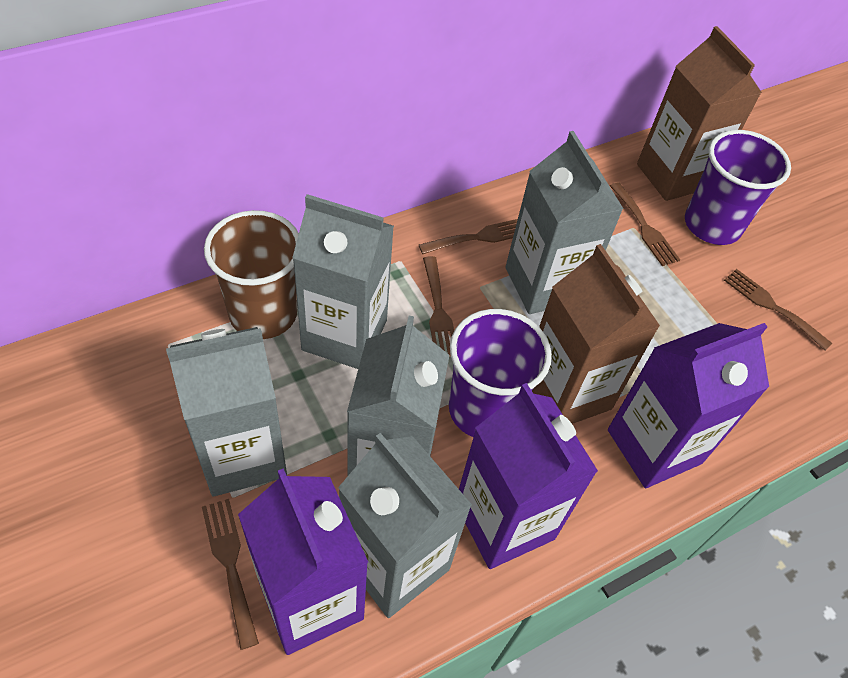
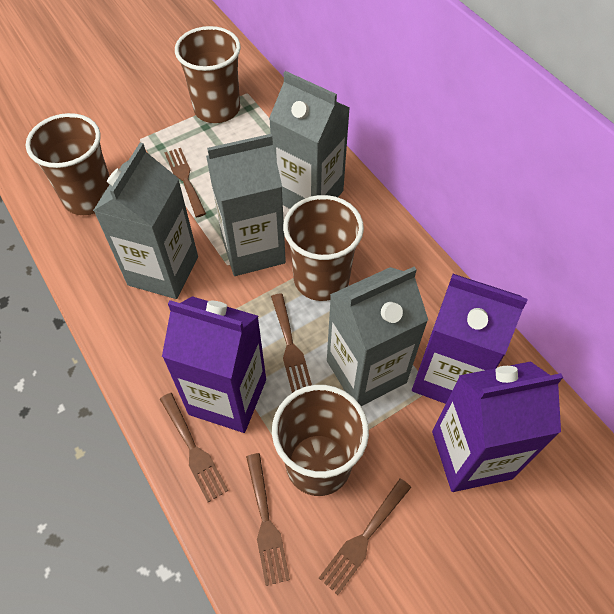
brown carton: [532,244,660,424] [637,26,762,201] = 2 -> none = 0
brown cup: [204,210,299,339] = 1 -> [26,113,109,215] [175,26,241,123] [272,385,369,496] [283,195,364,301] = 4
grey carton: [166,327,287,496] [292,194,394,369] [338,433,472,618] [347,316,449,475] [506,131,623,314] = 5 -> [93,143,198,299] [206,134,286,276] [269,71,350,209] [327,267,428,406] = 4
purple cup: [449,309,552,437] [685,130,791,245] = 2 -> none = 0

